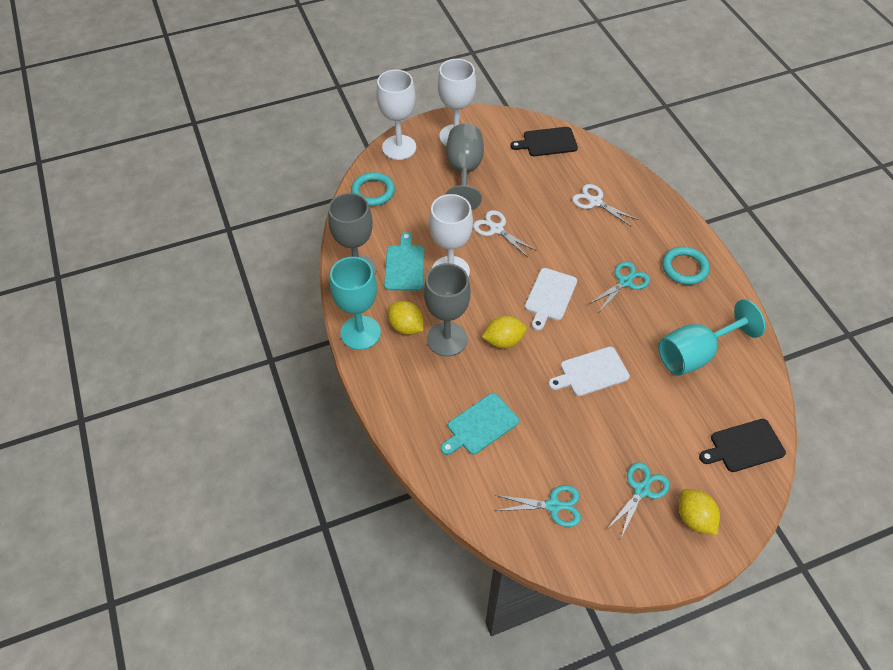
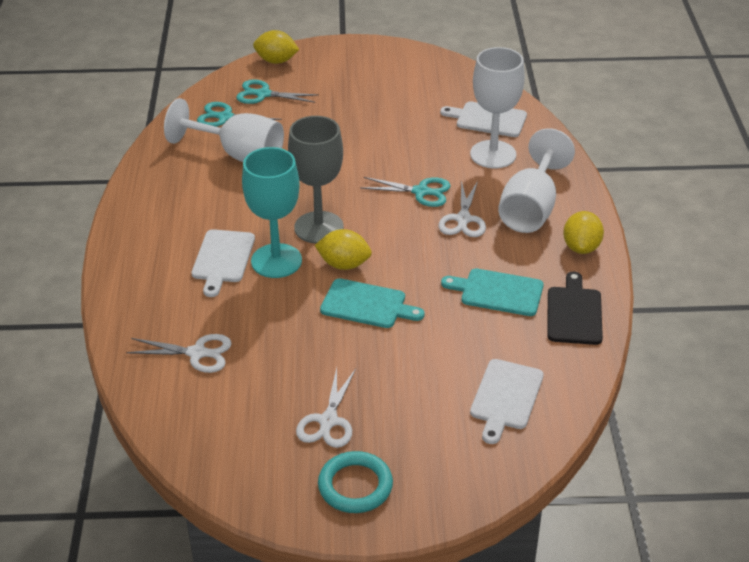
black cutting board: [510,127,578,156] [699,419,786,472] = 2 -> [547,272,603,345] = 1
grey goblet: [328,193,377,275] [424,263,470,357] [445,124,484,210] = 3 -> [288,116,344,244] = 1
turquoise goblet: [330,257,381,350] [658,299,765,376] = 2 -> [242,147,302,278] = 1
turquoise ring: [351,172,395,206] [662,247,710,285] = 2 -> [318,451,393,513] = 1
white cutting board: [525,268,577,331] [549,347,630,396] = 2 -> [192,229,255,297] [440,102,527,137] [470,359,544,444] = 3
white scissors: [473,210,537,257] [572,184,638,226] = 2 -> [126,334,232,373] [296,368,356,448] [438,180,486,237] = 3

